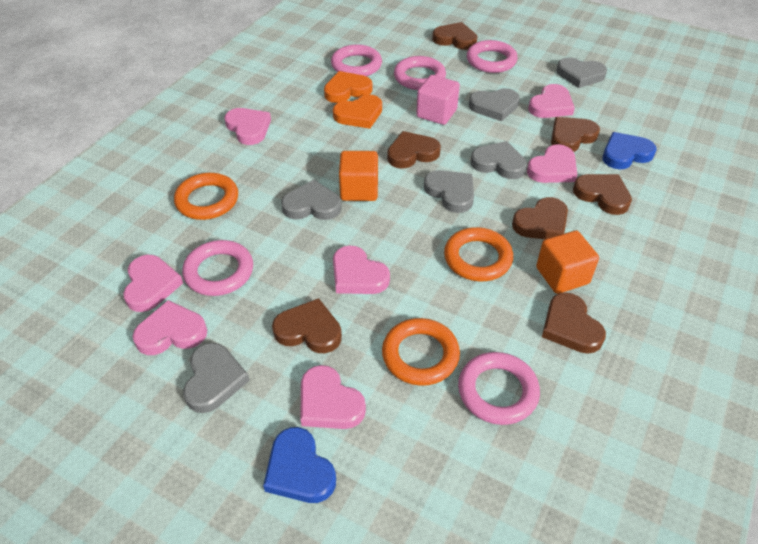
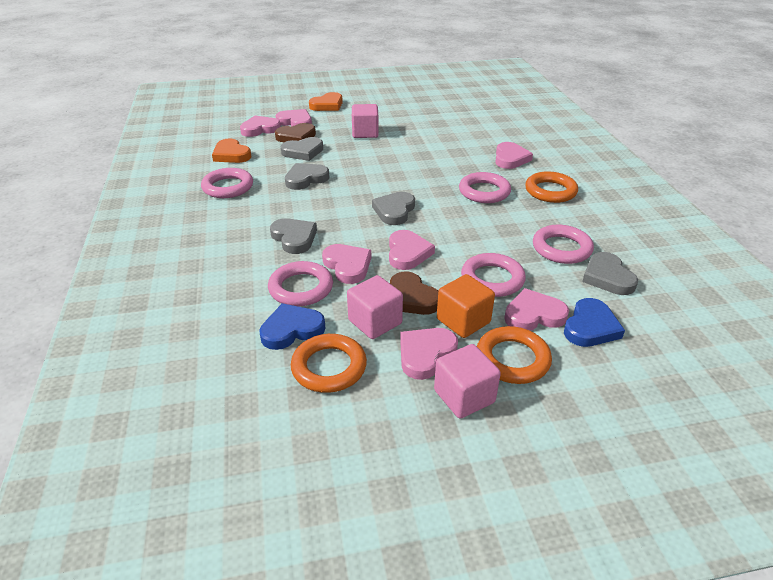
brown heart: [272,298,342,353] [387,131,441,169] [432,22,478,50] [512,197,568,239] [542,292,606,354] [551,117,600,152] [573,174,632,215] = 7 -> [275,123,316,142] [390,271,438,315] = 2
grey heart: [183,343,250,413] [281,180,342,220] [424,170,474,213] [469,88,520,121] [471,141,527,179] [556,57,607,88] = 6 -> [270,218,317,254] [281,137,323,161] [285,163,329,190] [372,192,415,225] [582,252,638,295] = 5
orange cube: [339,151,378,201] [536,230,599,294] = 2 -> [437,274,495,338] = 1
pink cube: [416,75,460,125] = 1 -> [347,275,403,339] [352,104,379,138] [434,344,501,419] = 3

